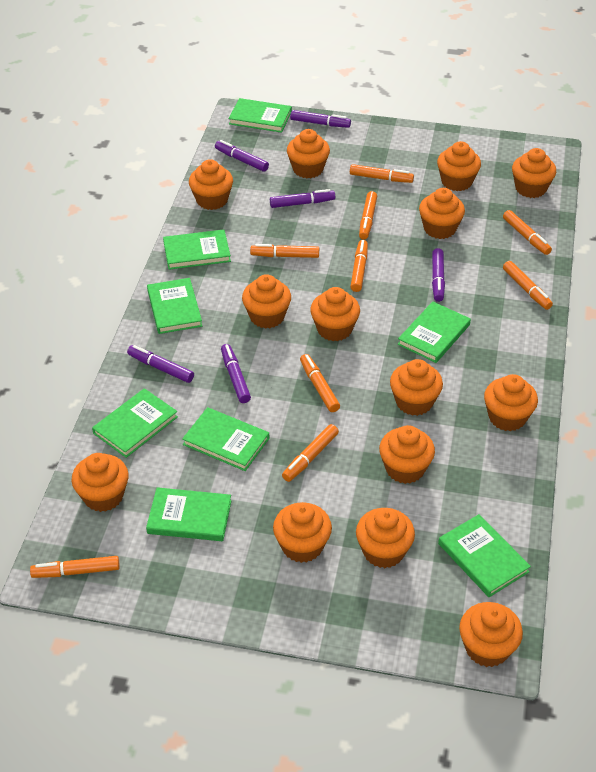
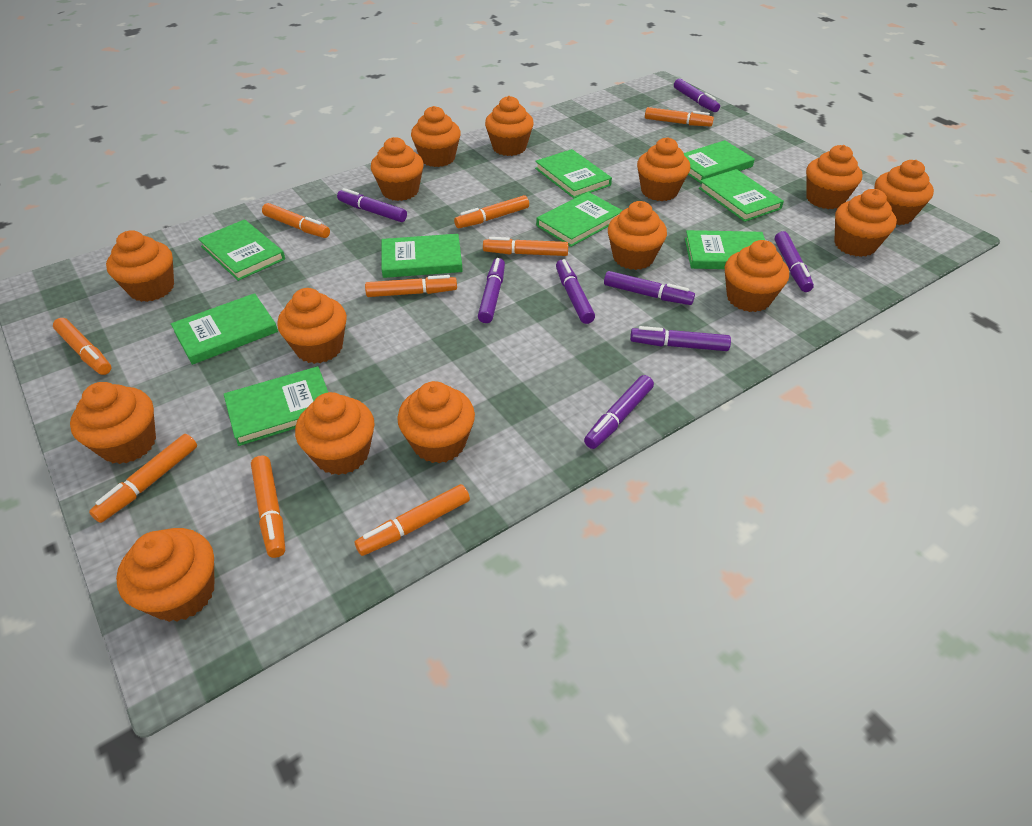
green book: [92,388,178,458] [146,487,231,541] [147,278,202,334] [163,229,231,270] [182,407,269,471] [229,98,292,133] [398,301,471,363] [438,514,531,597] = 8 -> [171,293,278,365] [198,219,285,281] [224,366,328,446] [381,234,463,278] [535,149,612,198] [536,192,623,247] [684,140,755,184] [685,230,765,269] [699,169,784,222] = 9
orange cupcake: [72,453,129,512] [189,159,233,210] [242,274,291,329] [273,502,332,563] [287,129,330,178] [310,287,360,341] [356,508,415,568] [379,425,435,484] [390,359,443,416] [419,188,465,239] [437,141,481,191] [459,602,523,667] [484,374,538,431] [512,148,556,198] = 14 -> [70,382,156,464] [106,230,174,302] [116,528,214,622] [277,288,347,364] [295,392,375,475] [371,137,424,201] [397,381,475,463] [411,106,461,167] [485,96,534,156] [608,201,667,270] [637,137,690,201] [725,240,789,312] [806,145,863,209] [834,189,897,257] [875,160,934,225] = 15
purple marker: [127,345,194,383] [215,140,269,172] [221,344,251,403] [270,189,335,208] [290,110,351,128] [432,248,445,302] = 6 -> [337,188,407,222] [478,258,505,323] [556,259,595,324] [584,375,654,449] [604,271,695,305] [630,326,731,351] [674,79,720,112] [775,231,814,292] = 8

